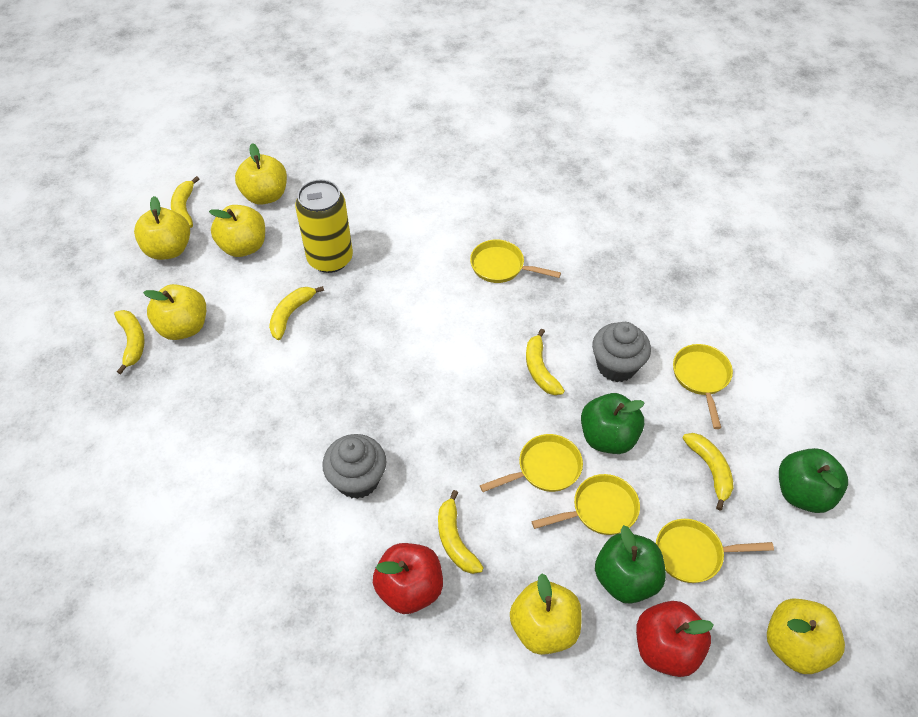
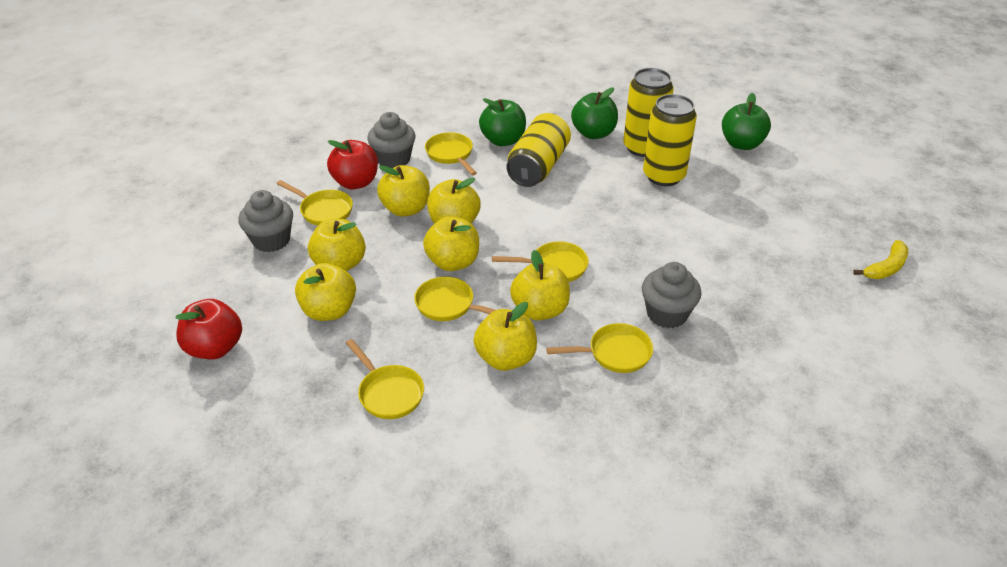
grey cupcake: [322,434,386,499] [592,322,651,382] = 2 -> [238,190,293,252] [367,112,415,168] [642,262,701,328] = 3
yellow apple: [134,196,190,260] [143,284,206,340] [209,205,265,257] [235,143,287,205] [510,573,582,655] [767,598,845,674] = 6 -> [295,263,356,321] [308,219,366,271] [377,165,430,217] [423,216,479,271] [427,177,481,224] [474,302,537,371] [510,250,570,320] = 7
yellow banana: [114,310,145,374] [171,176,199,228] [269,286,324,340] [438,490,484,574] [526,329,565,395] [683,433,734,510] = 6 -> [853,240,908,279] = 1
yellow can: [295,180,353,273] = 1 -> [507,113,571,187] [623,68,674,157] [643,94,697,186] = 3
yellow pan: [470,239,561,283] [480,434,583,492] [532,474,640,535] [656,519,774,583] [673,344,733,429] = 5 -> [277,180,353,225] [346,339,424,419] [414,277,496,321] [425,132,477,175] [492,241,589,282] [546,323,653,373] = 6

